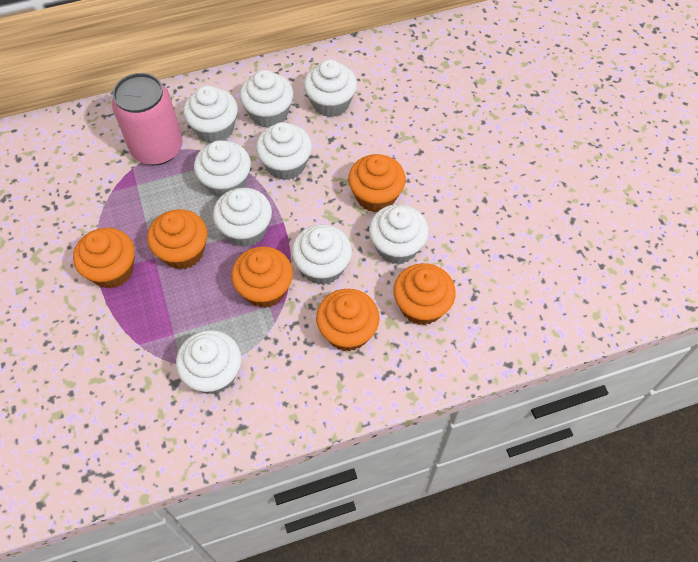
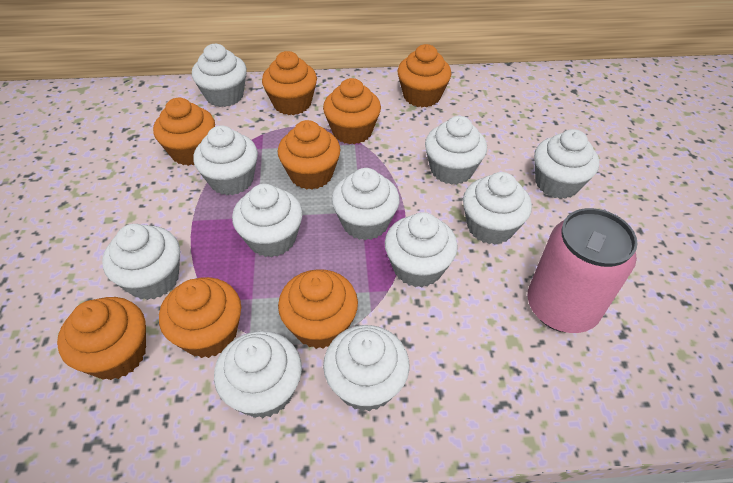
orange cupcake: [73,228,135,288] [147,209,207,270] [231,246,293,308] [316,289,380,352] [348,154,406,212] [393,263,456,325] = 6 -> [57,297,146,380] [153,98,215,166] [159,277,241,358] [262,51,317,115] [278,120,341,190] [278,269,358,349] [323,78,381,144] [397,44,451,107] = 8
white cupcake: [176,330,241,395] [183,86,238,143] [194,140,251,198] [213,188,272,247] [240,70,293,128] [256,122,312,180] [291,224,352,285] [304,59,357,117] [369,204,429,264] = 9 -> [102,224,180,300] [192,44,247,107] [193,125,258,195] [214,331,302,418] [232,184,303,257] [323,325,409,411] [332,168,400,240] [385,212,458,288] [425,116,487,185] [463,172,532,244] [534,129,599,199] = 11

